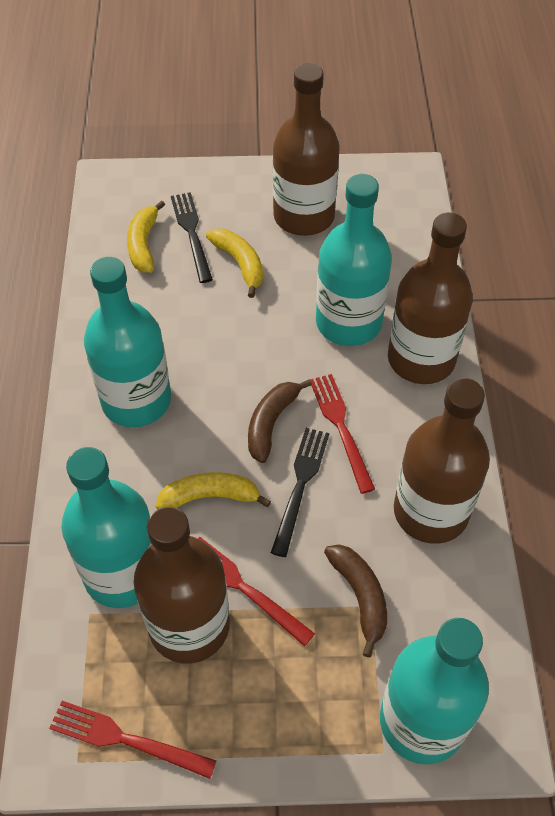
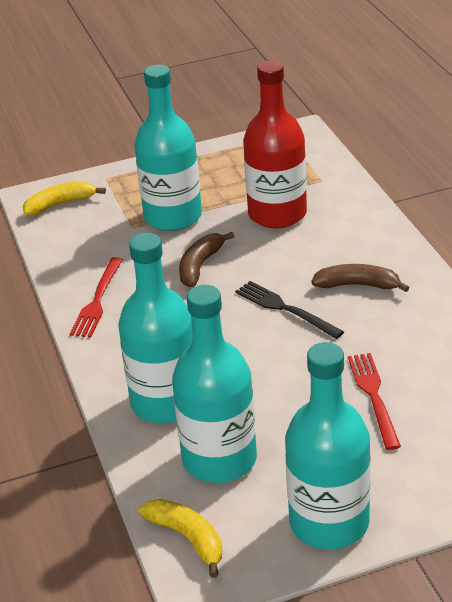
black fork: [171,192,213,283] [271,428,329,557] = 2 -> [235,281,344,339] = 1
brown bottle: [134,507,230,664] [273,64,340,236] [388,213,473,384] [394,378,490,544] = 4 -> none = 0
red bottle: none = 0 -> [243,60,307,228] = 1
red fork: [49,701,216,779] [198,537,315,646] [310,374,375,494] = 3 -> [70,257,123,338] [348,353,401,450] = 2
yellow banana: [127,200,165,273] [156,472,271,509] [206,229,263,298] = 3 -> [23,181,106,216] [139,499,222,578] = 2

